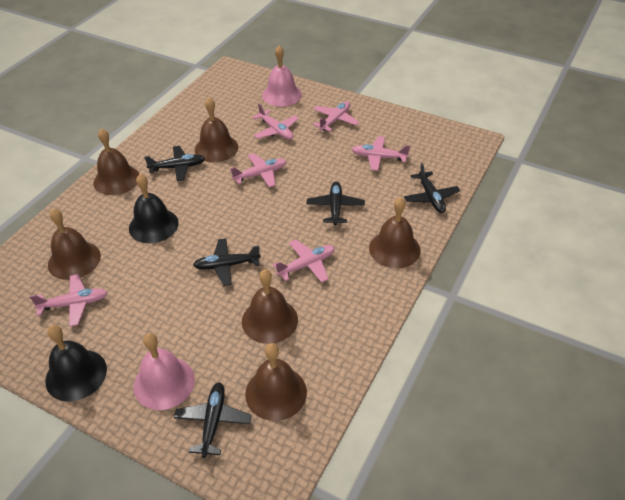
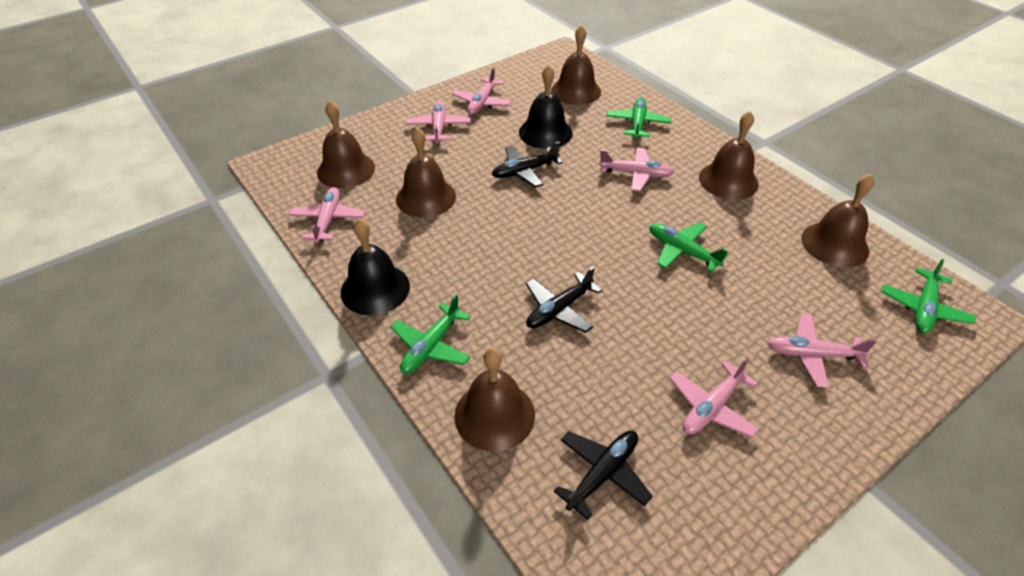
black plane: [144,146,205,181] [174,382,252,458] [193,238,261,286] [307,181,365,226] [404,163,460,213] = 5 -> [492,142,563,188] [526,266,602,333] [554,431,653,520] = 3
green plane: none = 0 -> [390,294,471,374] [606,97,671,139] [649,222,728,272] [882,259,976,333] = 4
pink bell: [134,333,195,410] [262,46,302,107] = 2 -> none = 0

